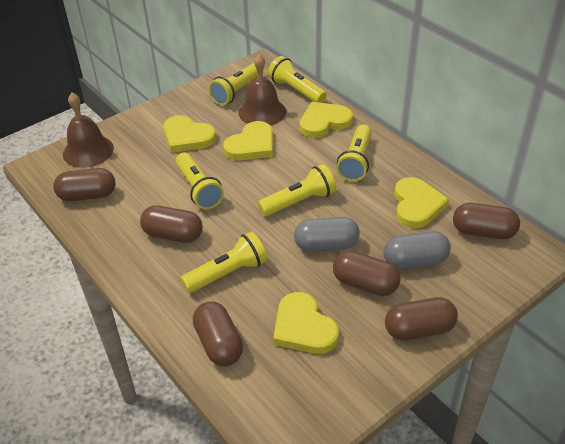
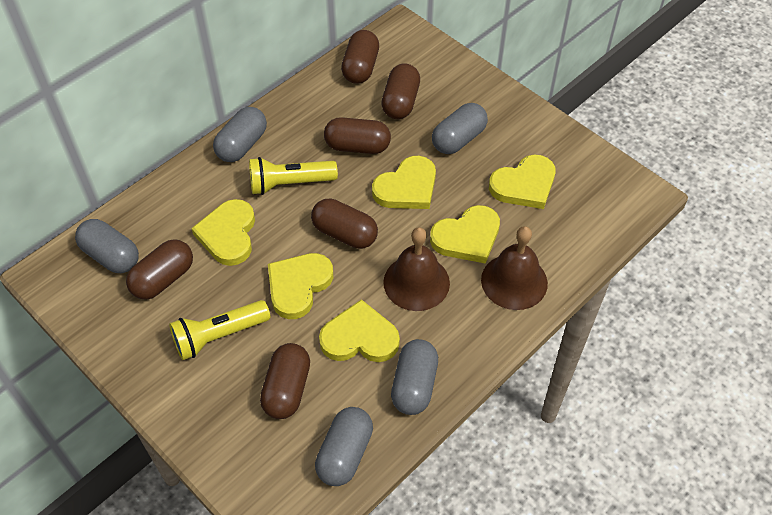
grey capsule: [294,217,360,252] [384,231,451,269] = 2 -> [75,219,139,273] [213,107,267,162] [315,407,373,486] [391,339,438,415] [432,103,488,154] = 5
yellow flashlight: [176,152,224,209] [181,231,267,293] [208,63,258,105] [258,164,336,216] [268,56,327,103] [336,125,372,182] = 6 -> [169,300,270,360] [249,157,338,195] = 2
yellow heart: [163,115,216,153] [223,121,273,161] [273,292,339,354] [300,102,353,138] [394,177,449,228] = 5 -> [191,199,255,266] [268,253,333,319] [319,299,400,362] [372,156,436,209] [430,205,500,264] [489,155,556,209] = 6

